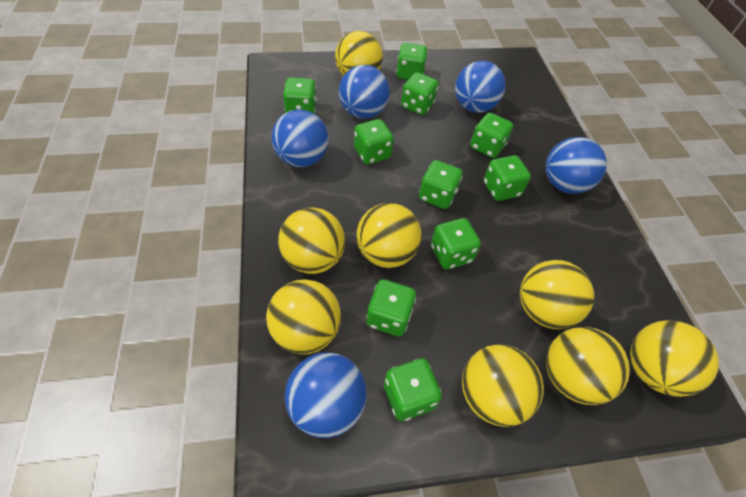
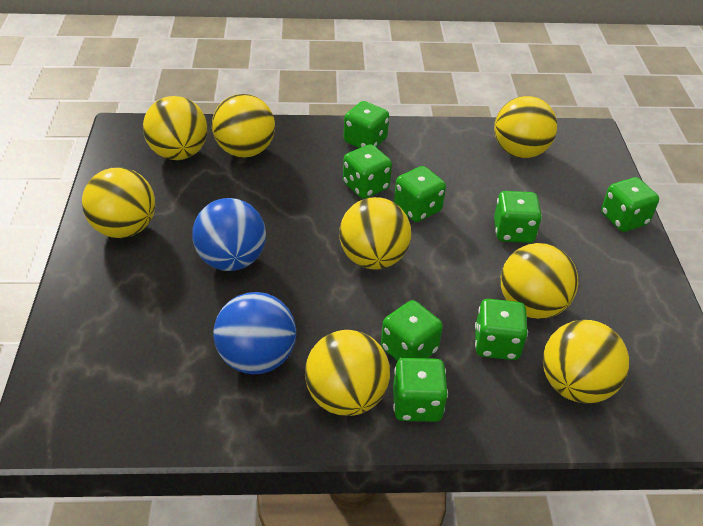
blue ball: [272,109,329,167] [285,352,367,438] [339,65,390,119] [455,61,505,113] [546,137,607,194] = 5 -> [192,198,266,271] [213,292,296,374] = 2
green dice: [283,77,317,113] [354,119,394,164] [366,279,416,336] [384,359,442,421] [396,43,428,80] [401,72,439,115] [419,160,462,209] [431,218,481,269] [470,113,513,158] [484,155,531,201] = 10 -> [343,144,392,199] [344,101,389,148] [381,300,443,361] [393,358,448,422] [394,166,446,222] [475,299,528,360] [494,191,542,243] [601,177,659,232] = 8

